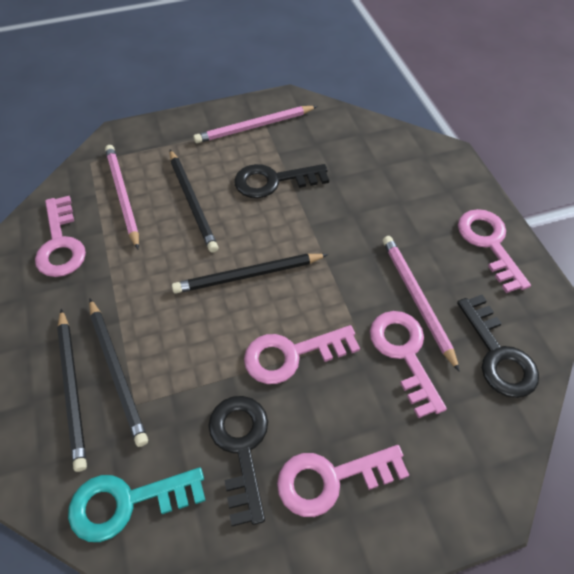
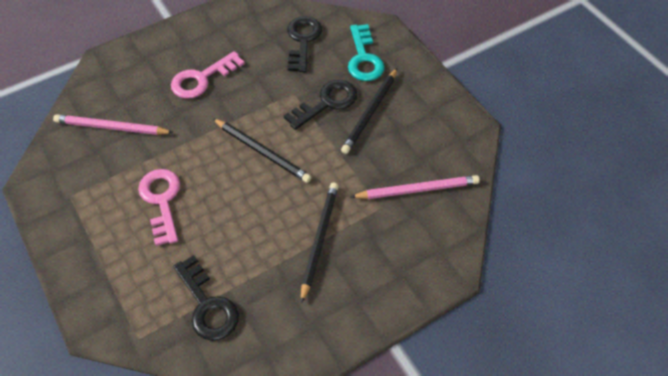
black pencil: [57,309,87,472] [89,299,148,447] [170,150,218,253] [172,254,328,294] = 4 -> [212,118,311,183] [301,183,339,303] [341,68,397,154] = 3
pink key: [35,196,86,277] [244,325,360,384] [277,445,409,517] [370,311,447,418] [458,209,531,293] = 5 -> [138,169,180,246] [171,51,245,99] = 2
pink pencil: [105,145,139,249] [193,106,318,143] [382,236,460,372] = 3 -> [53,114,174,135] [351,175,480,199] = 2

